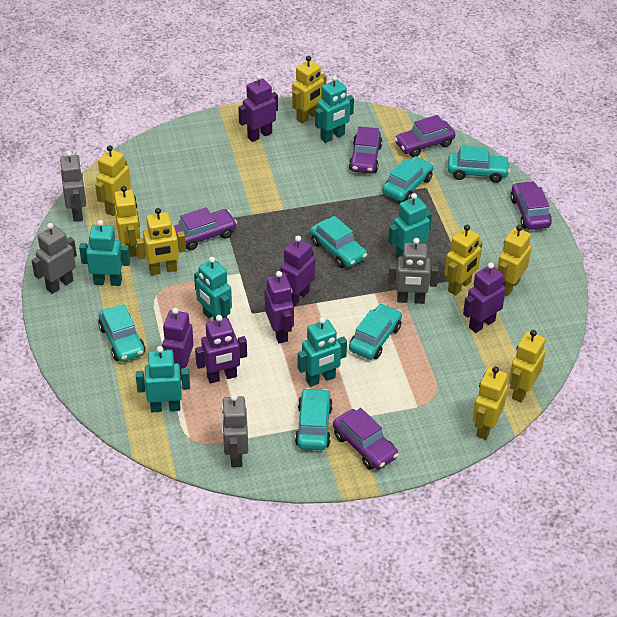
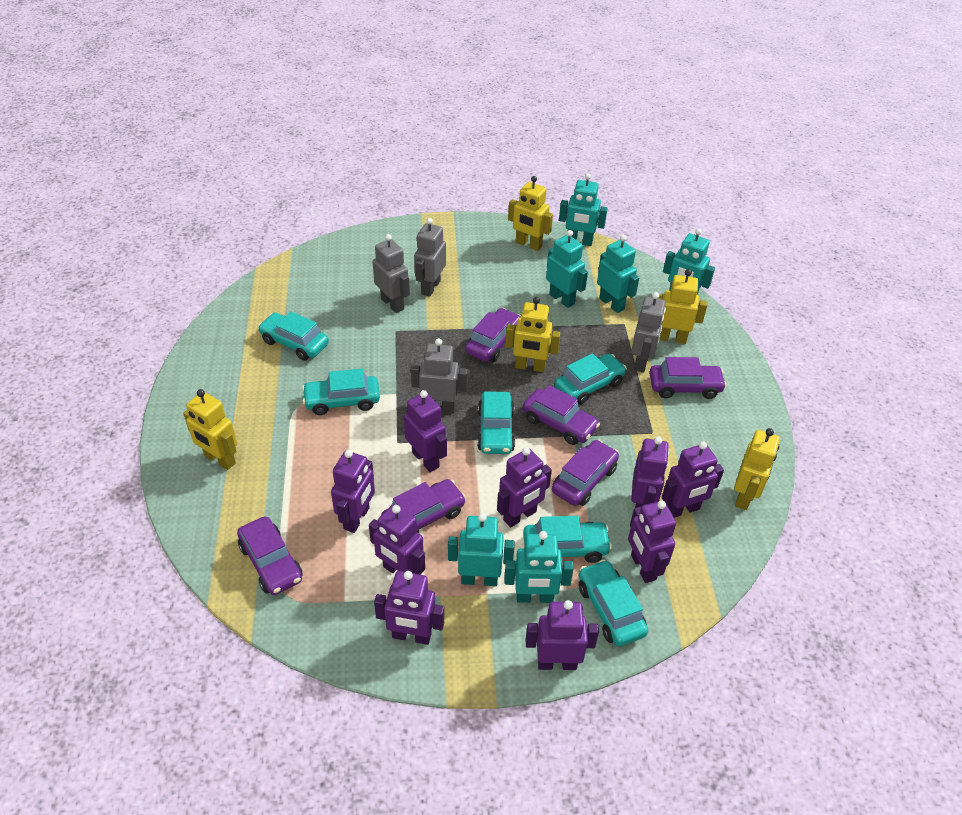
purple car: [174,207,237,251] [333,408,399,470] [349,126,382,174] [394,115,455,157] [510,181,552,230] = 5 -> [237,517,303,595] [381,479,466,533] [465,308,521,362] [523,385,600,445] [552,439,619,506] [649,357,727,399] = 6
purple robot: [162,308,194,380] [195,315,247,383] [238,74,278,142] [264,271,294,343] [280,236,315,306] [463,262,506,333] = 6 -> [331,450,375,533] [369,504,425,574] [374,571,444,645] [404,390,447,472] [497,447,552,528] [526,600,599,670] [628,500,676,583] [631,437,669,508] [662,441,724,518] = 9
yellow robot: [95,145,131,216] [114,186,140,257] [136,208,186,275] [292,56,326,124] [444,225,482,296] [473,366,508,440] [497,225,531,296] [509,330,546,402] = 8 -> [183,389,237,470] [505,297,561,372] [508,176,553,251] [658,269,708,344] [734,428,780,510] = 5

